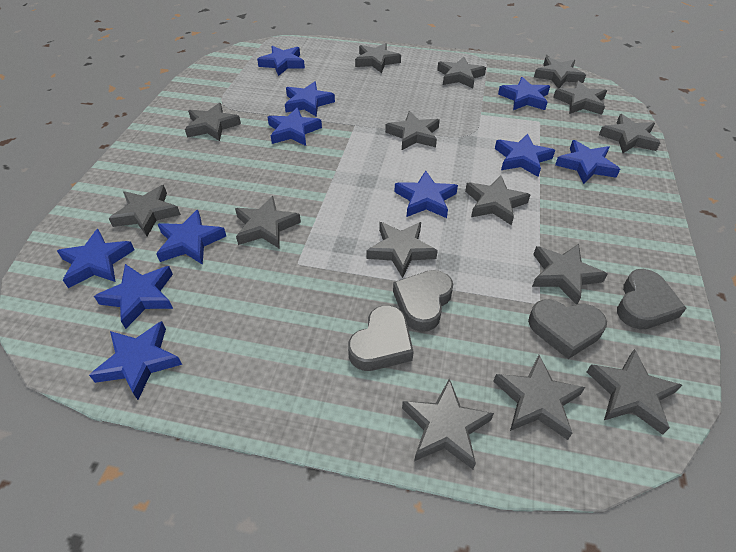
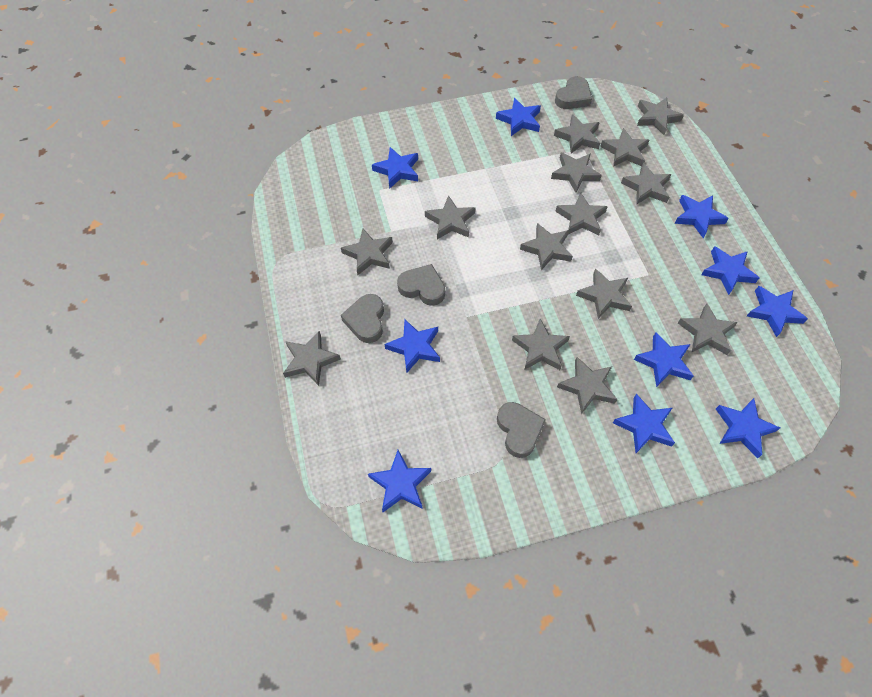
blue star: [57,229,135,288] [89,321,182,400] [94,264,173,329] [156,210,226,265] [257,46,305,76] [268,107,322,146] [285,81,335,117] [394,171,458,218] [495,134,555,177] [498,77,550,110] [555,140,620,184] = 11 -> [368,450,431,512] [372,147,418,189] [385,320,440,373] [496,98,541,136] [613,394,675,453] [634,332,694,387] [674,195,729,238] [701,246,759,295] [716,398,780,458] [747,286,808,337] = 10
grey star: [108,185,181,236] [185,103,241,141] [235,196,301,249] [355,43,401,73] [366,222,438,278] [385,111,440,150] [402,378,494,469] [437,57,486,88] [465,176,530,225] [493,355,585,440] [532,244,607,304] [534,57,586,88] [553,80,607,115] [587,349,682,435] [599,114,660,153] = 15 -> [283,331,341,386] [341,229,393,275] [425,195,475,239] [512,319,570,370] [520,223,573,270] [551,152,602,193] [554,114,600,154] [555,192,608,235] [557,357,617,414] [576,269,632,319] [600,128,649,167] [621,163,672,205] [637,97,684,135] [678,304,738,355] = 14

